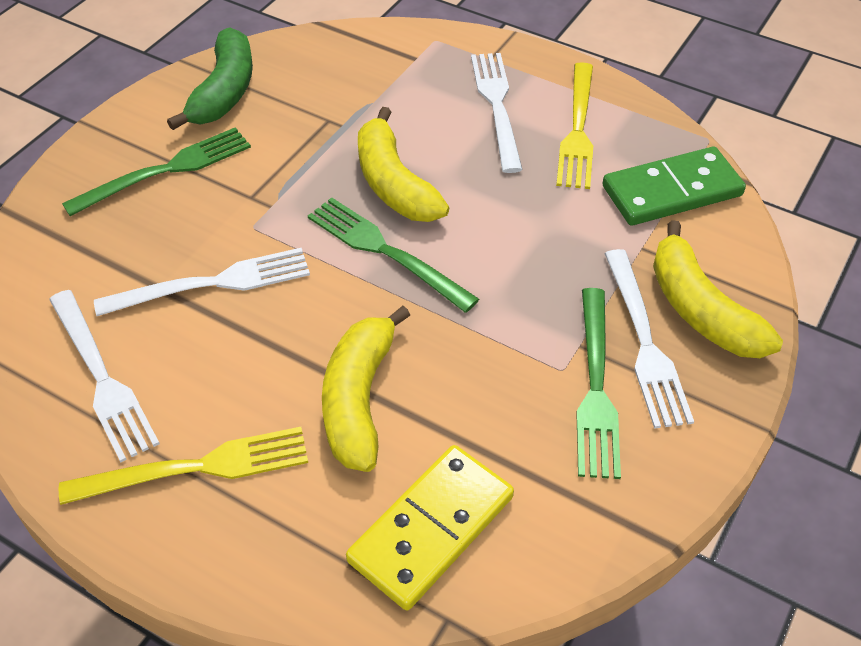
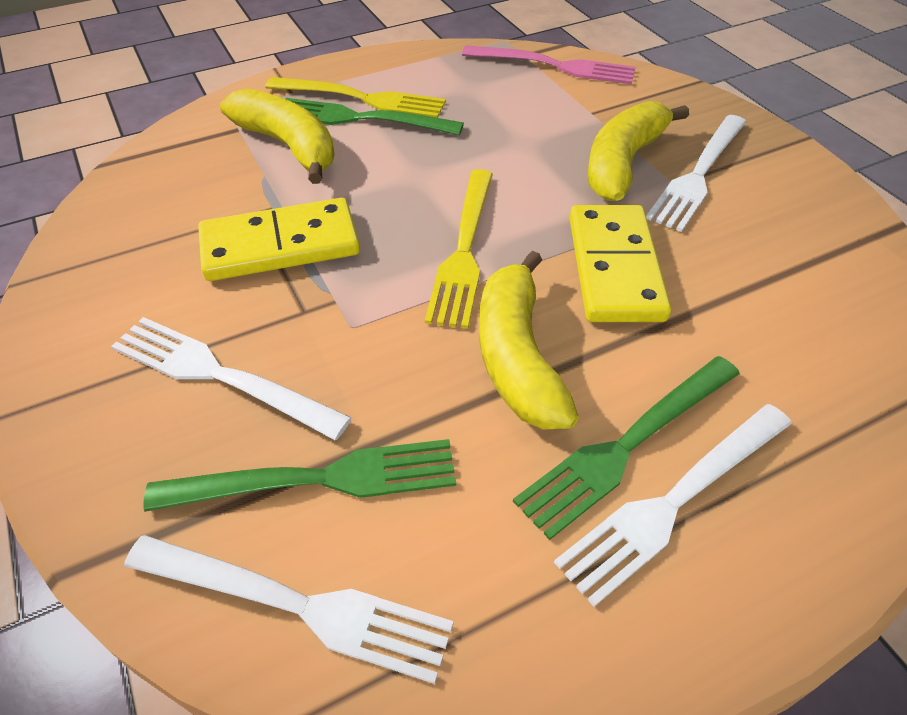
green banana: [167,27,253,130] = 1 -> none = 0
green domino: [602,147,746,226] = 1 -> none = 0
pink fork: none = 0 -> [462,45,635,85] = 1
yellow domino: [346,445,514,610] = 1 -> [198,198,360,281] [569,205,671,322] = 2

